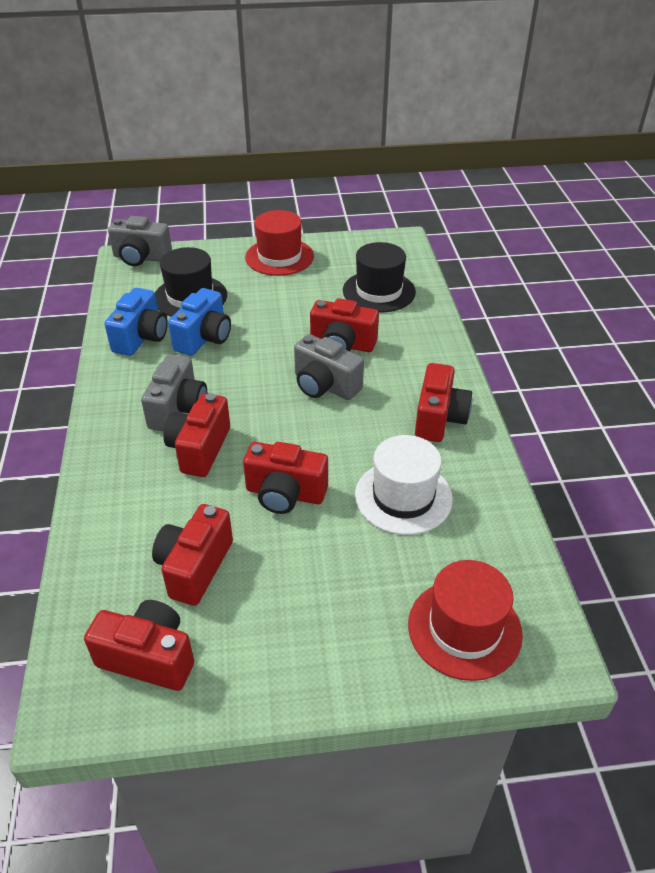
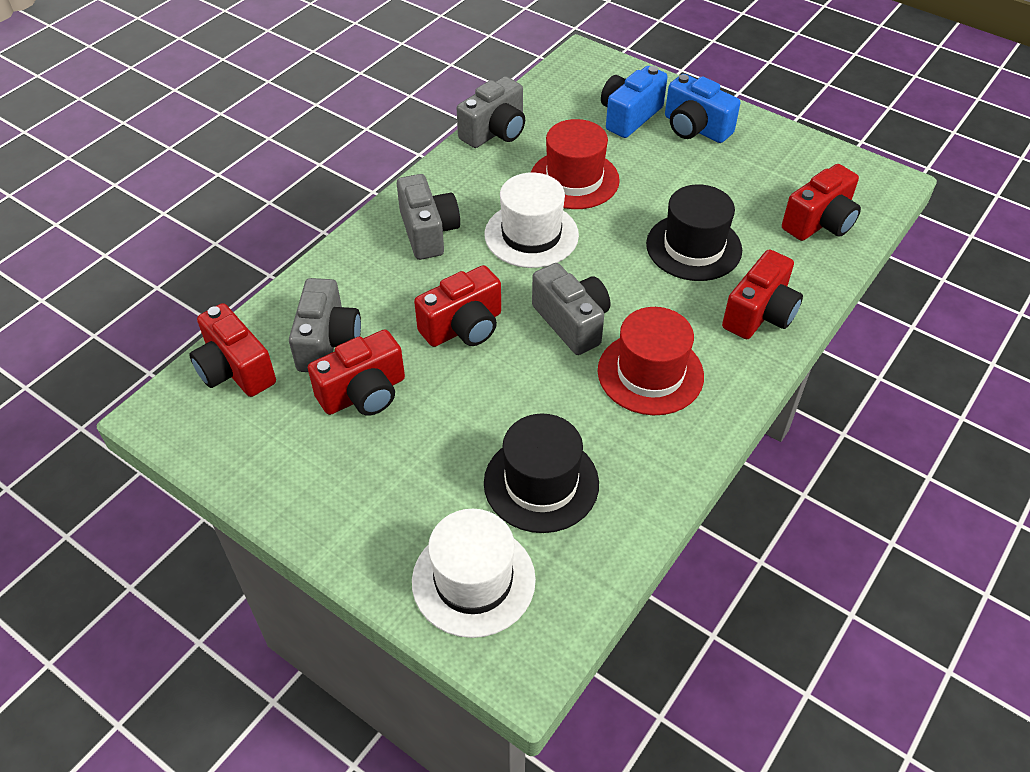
grey camera: [108,216,172,266] [141,354,207,431] [294,334,364,400] = 3 -> [289,278,361,372] [397,174,460,260] [457,76,525,148] [532,263,610,355] = 4
red camera: [84,600,194,691] [152,504,233,606] [163,393,230,477] [243,442,328,514] [310,298,379,352] [415,363,472,442] = 6 -> [189,303,276,397] [308,329,405,416] [414,265,501,347] [722,249,803,339] [782,164,861,241] = 5
white hat: [355,435,453,535] = 1 -> [412,509,536,638] [485,173,579,268] = 2

